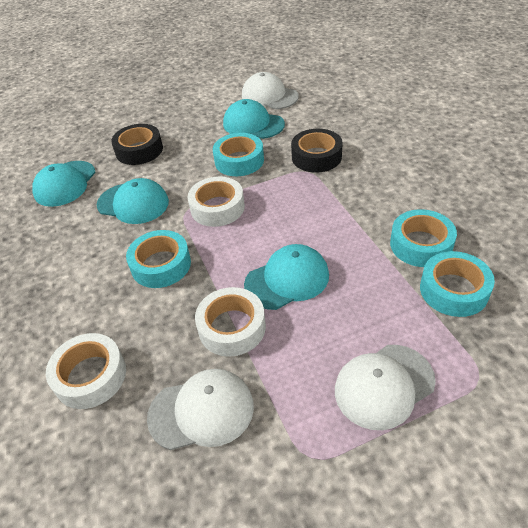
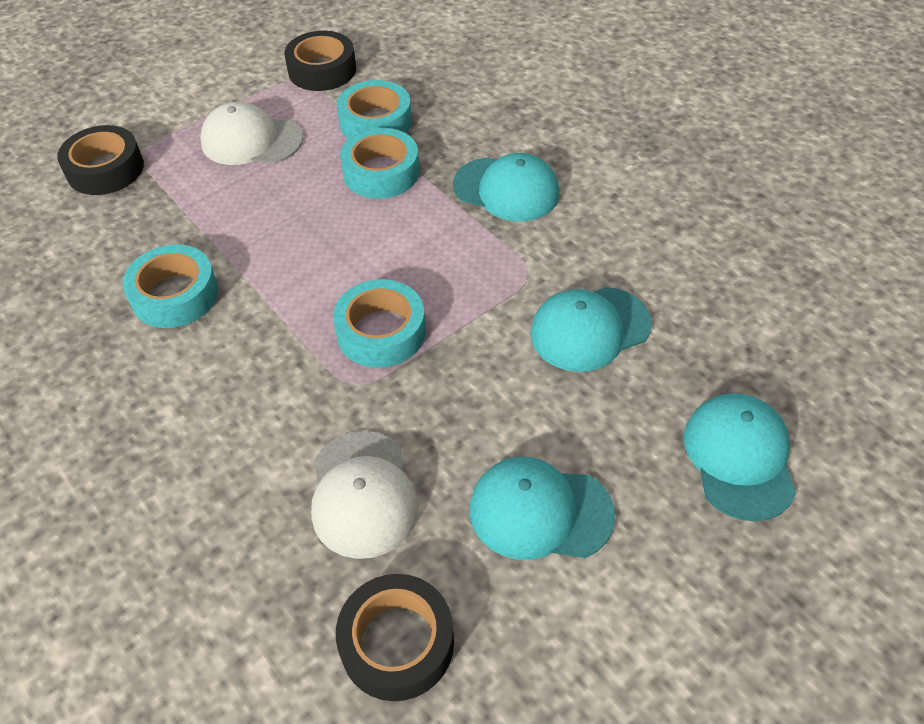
black tape: [111,124,163,165] [291,129,343,173] = 2 -> [57,125,144,195] [284,31,356,91] [336,574,454,701] = 3
white cap: [147,369,254,450] [242,72,299,109] [335,345,436,430] = 3 -> [200,102,303,165] [311,431,418,559] = 2
white tape: [46,333,126,409] [188,177,245,227] [195,287,266,357] = 3 -> none = 0

